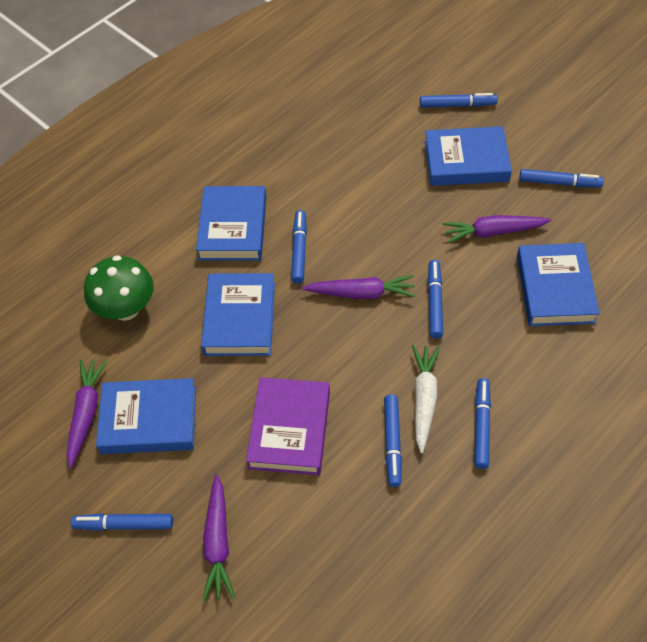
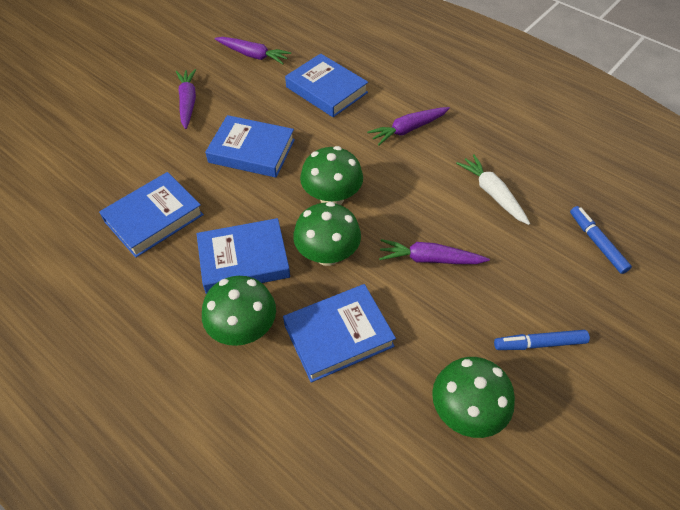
blue marker: [71,513,173,531] [291,210,307,284] [384,395,402,487] [420,93,498,108] [428,260,443,338] [474,378,491,469] [519,169,604,188] = 7 -> [494,330,590,350] [570,206,632,274] = 2
green mushroom: [84,255,153,321] = 1 -> [202,276,276,346] [293,202,361,266] [300,146,363,205] [432,357,515,438] = 4
purple book: [246,377,330,475] = 1 -> none = 0

